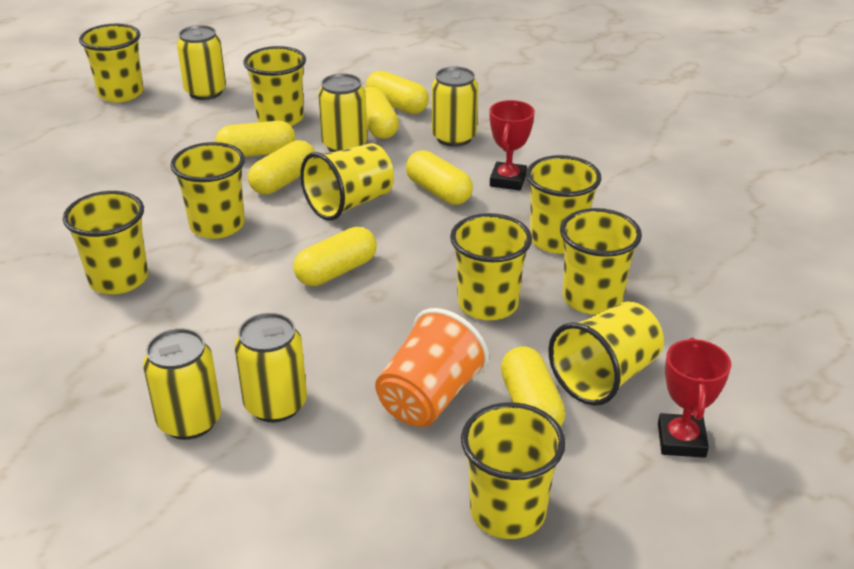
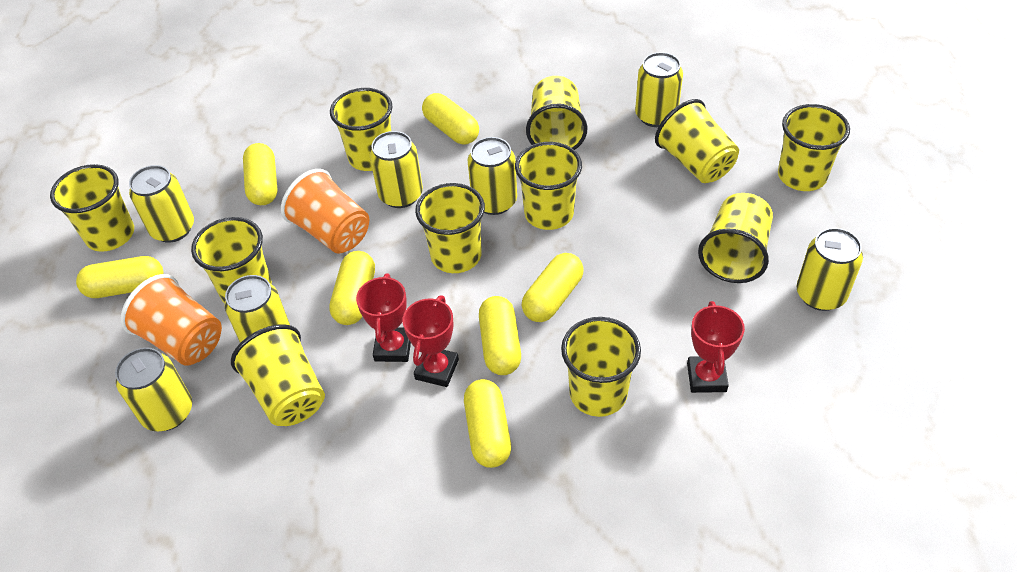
orange cup: [375,308,489,427] = 1 -> [120,274,222,366] [281,169,370,254] = 2
red trophy: [489,100,535,190] [658,337,731,458] = 2 -> [356,274,411,362] [402,295,459,387] [687,301,745,393] = 3
yellow can: [143,328,221,440] [177,25,226,100] [235,313,307,422] [318,73,367,152] [432,66,478,147] = 5 -> [115,347,192,431] [129,165,194,243] [225,275,290,343] [370,131,423,208] [468,137,517,215] [635,52,683,127] [796,228,863,311] = 7
yellow cup: [63,191,148,294] [79,24,144,103] [170,142,245,239] [244,46,306,126] [300,143,394,221] [450,213,532,320] [461,402,566,539] [526,155,602,254] [548,301,664,406] [560,208,642,314] = 10 -> [50,164,134,252] [191,217,272,303] [231,324,325,426] [330,88,393,171] [415,183,485,273] [515,142,582,230] [526,76,587,150] [561,317,641,417] [655,99,739,183] [698,193,773,283] [778,104,850,191] = 11

